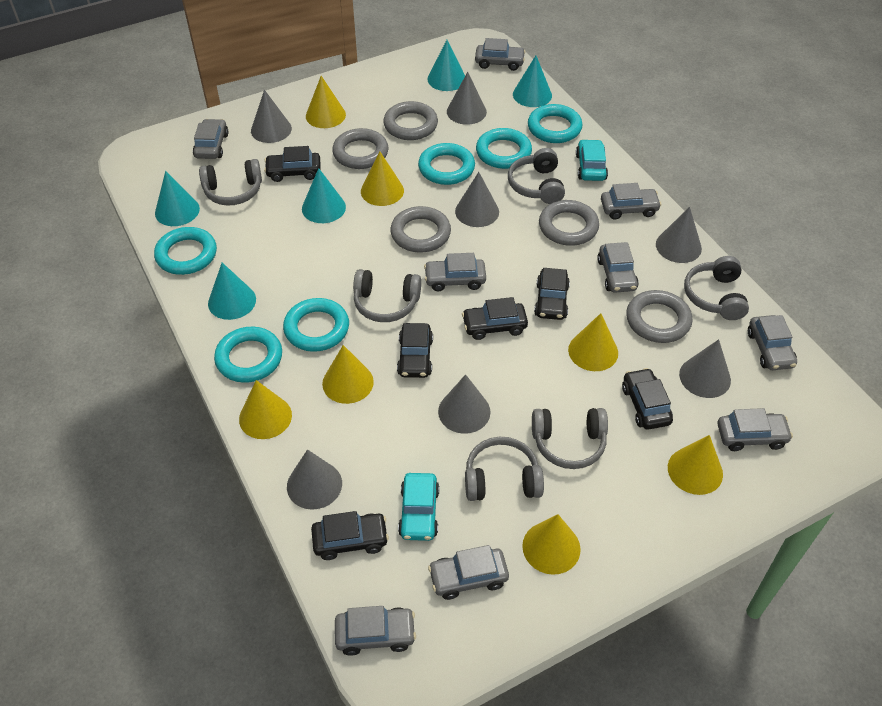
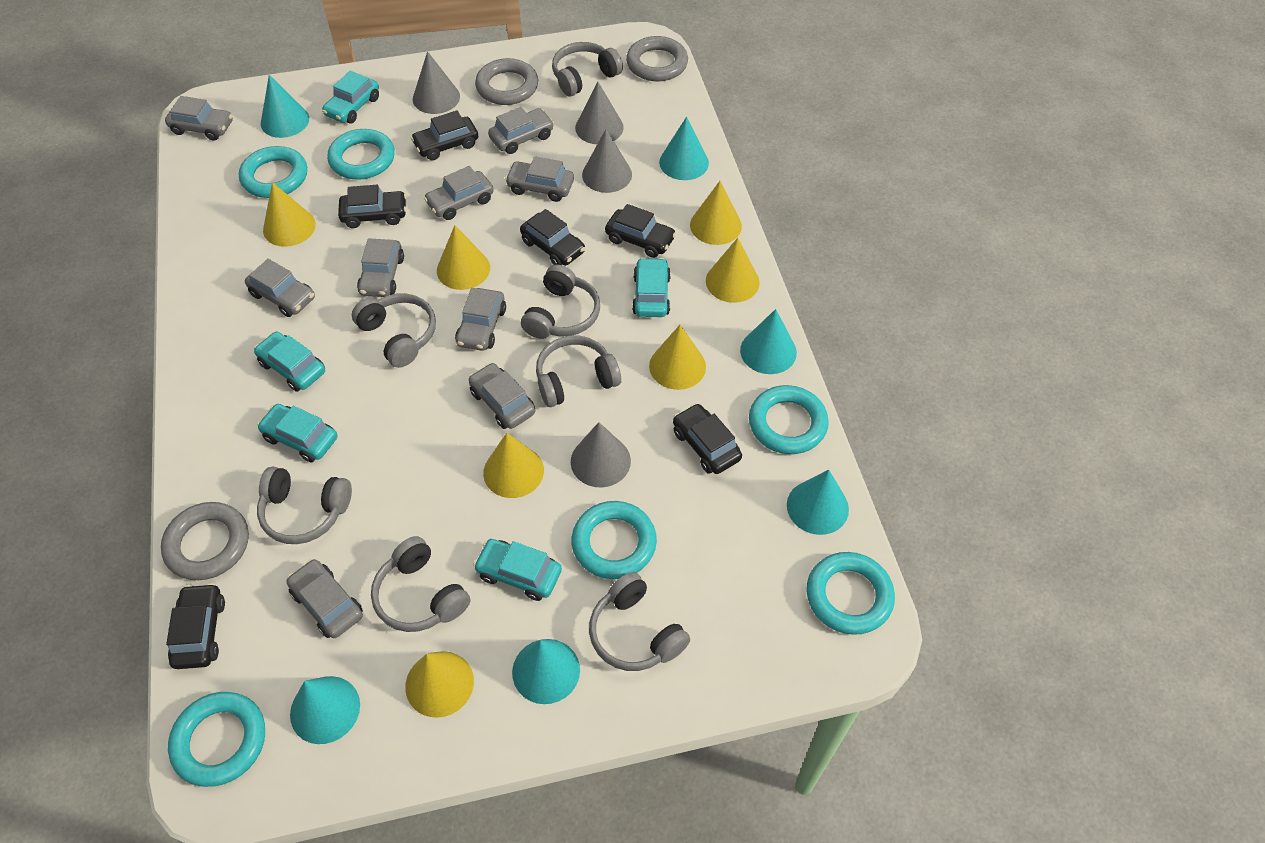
grey cone: [251,90,292,143] [287,449,342,510] [438,374,491,434] [447,72,487,125] [455,172,499,227] [656,207,702,263] [679,339,731,398] = 7 -> [413,51,460,114] [571,422,631,487] [575,82,624,144] [582,129,632,193] = 4
grey headphones: [199,159,262,205] [353,269,421,322] [465,437,544,501] [508,148,565,204] [532,408,608,469] [684,256,749,320] = 6 -> [257,466,352,544] [352,293,436,368] [371,536,470,632] [521,265,600,339] [536,335,621,407] [552,42,623,96] [589,572,690,671] = 7
grey ring: [332,128,389,169] [383,101,438,140] [390,206,451,253] [539,200,599,246] [626,290,693,343] = 5 -> [161,502,249,580] [475,58,538,105] [626,36,688,81] = 3
turquoise car: [398,473,439,541] [576,139,608,181] = 2 -> [254,332,325,392] [257,404,337,462] [322,71,379,124] [473,539,562,601] [632,258,671,317] = 5
turquoise cone: [155,171,200,226] [208,263,256,320] [302,168,346,223] [427,40,465,91] [513,56,552,107] = 5 -> [261,75,309,138] [290,676,360,744] [512,639,580,704] [659,117,709,180] [740,309,797,374] [787,470,849,535] = 6

